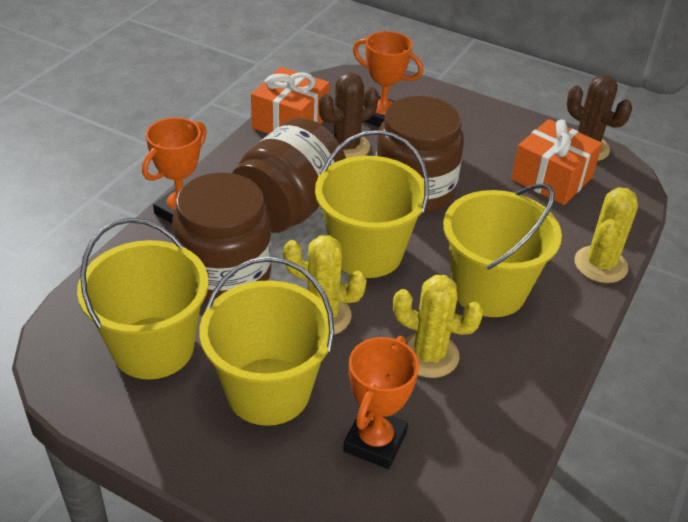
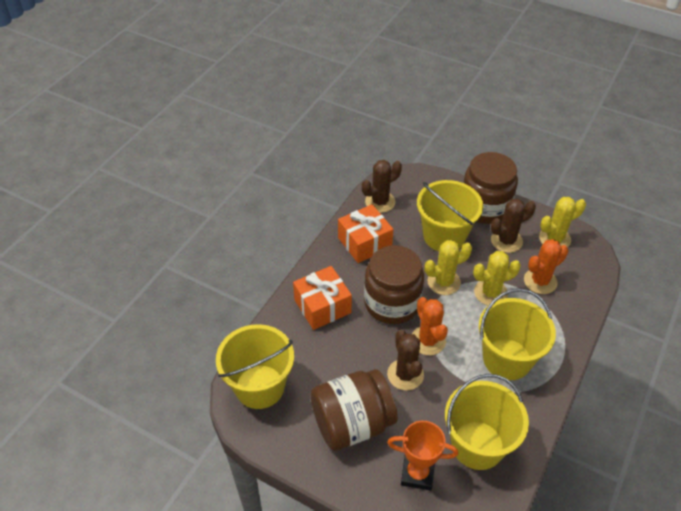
brown cactus: [319,73,379,158] [567,75,632,161] = 2 -> [362,160,402,213] [387,330,424,391] [491,199,536,253] = 3
orange cactus: none = 0 -> [412,297,448,355] [524,239,568,294] = 2
orange trophy: [142,117,207,223] [343,336,419,469] [353,31,423,127] = 3 -> [387,421,458,491] = 1

